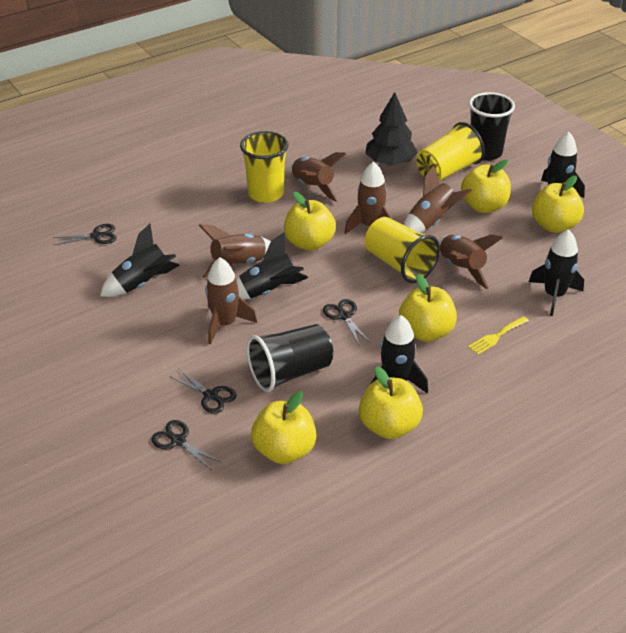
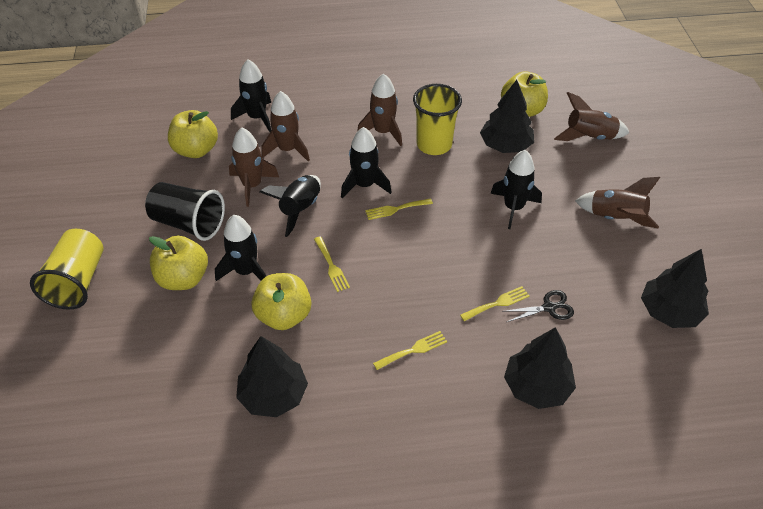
black cup: [247,324,333,392] [469,92,515,161] = 2 -> [145,182,225,241] = 1
black scissors: [53,224,117,245] [151,420,221,470] [169,368,237,414] [323,299,371,346] = 4 -> [502,290,574,322] = 1
black tree: [365,92,418,166] = 1 -> [236,336,308,417] [480,80,534,153] [504,327,576,409] [641,249,709,328] = 4
brown rocket: [199,224,271,278] [205,257,257,345] [290,152,345,202] [344,162,393,234] [403,165,472,233] [438,234,502,289] = 6 -> [229,127,279,207] [261,91,310,161] [357,74,402,146] [554,92,629,141] [575,177,660,228] = 5
yellow apple: [251,391,317,464] [284,192,336,251] [359,366,423,439] [399,274,457,342] [461,160,511,213] [532,176,584,233] = 6 -> [149,236,208,290] [168,110,218,158] [252,273,311,330] [501,71,548,117] = 4
yellow cup: [240,131,288,203] [365,217,440,283] [417,122,485,181] = 3 -> [30,229,104,310] [413,84,462,155] = 2
yellow fork: [468,316,529,355] = 1 -> [314,236,350,292] [365,199,433,220] [373,331,447,370] [460,286,529,321] = 4

